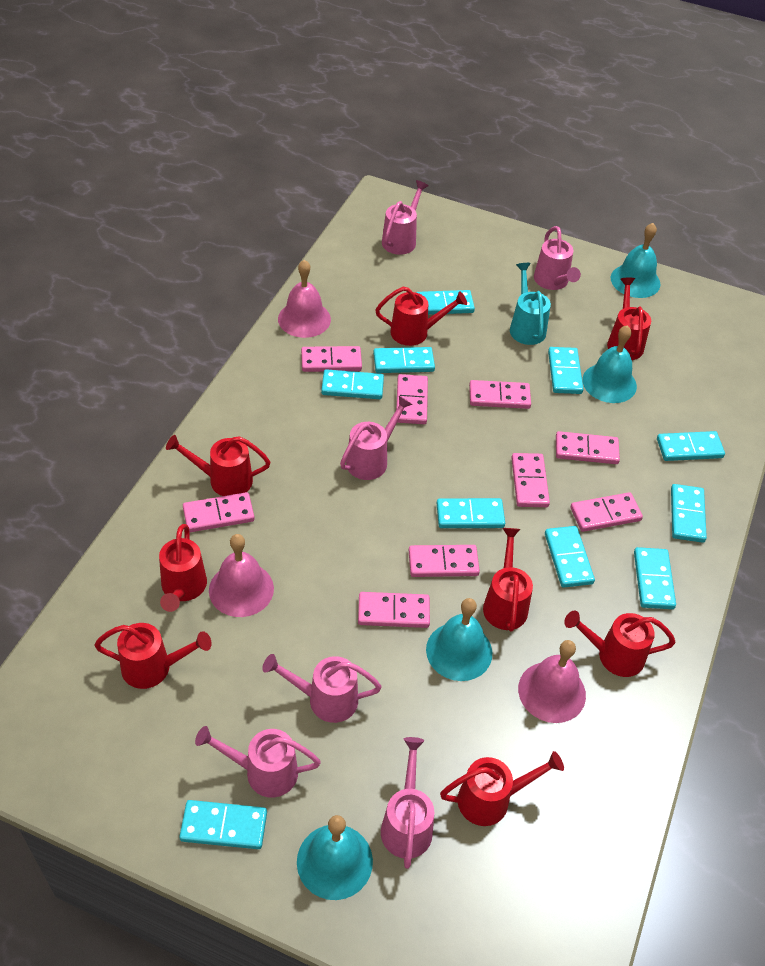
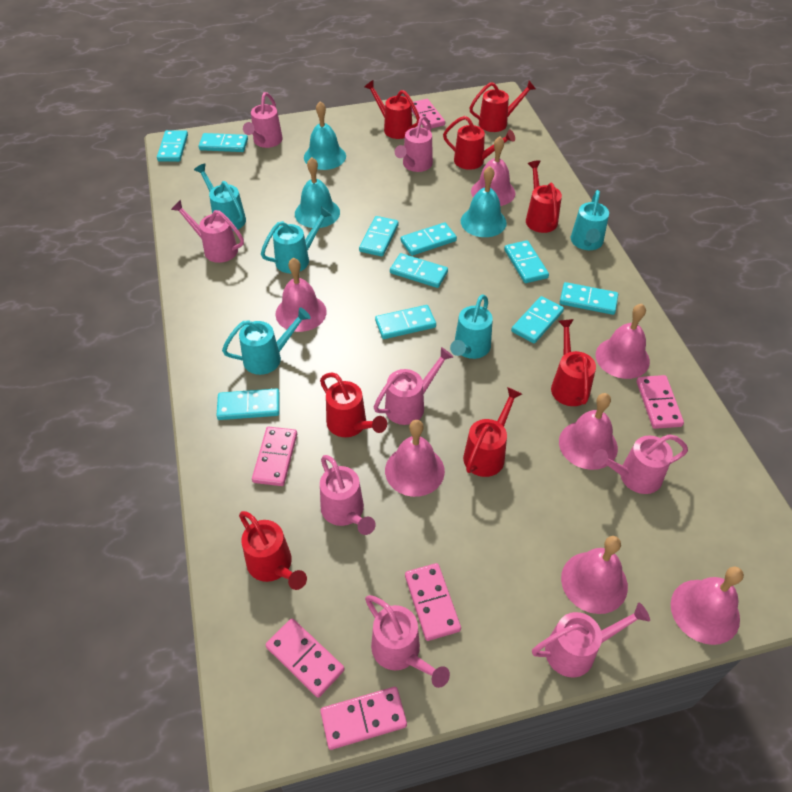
pink bell: [209,534,274,617] [278,260,331,338] [518,640,586,723] = 3 -> [275,258,327,332] [385,420,445,497] [471,137,515,206] [559,393,618,470] [561,536,628,614] [596,304,650,379] [671,566,744,645] = 7
pink domino: [183,492,255,532] [301,346,362,372] [358,592,430,628] [396,374,428,424] [409,545,480,577] [469,380,531,409] [511,453,550,507] [556,431,620,464] [570,492,643,532] = 9 -> [252,427,297,486] [265,618,345,698] [320,687,407,750] [405,563,461,641] [412,99,445,129] [637,375,684,429] = 6
pink watering can: [195,726,321,798] [262,654,382,723] [340,396,413,480] [381,737,434,869] [382,180,429,255] [534,226,581,290] = 6 -> [171,200,244,263] [243,92,283,148] [320,455,376,535] [365,595,450,688] [374,347,453,425] [395,116,433,172] [532,602,650,677] [593,434,688,494] = 8
turquoise bell: [297,815,373,900] [426,598,492,681] [582,325,637,403] [611,223,660,298] = 4 -> [295,157,340,228] [304,101,346,170] [461,166,507,237] = 3
turquoise watering can: [510,263,551,345] = 1 -> [194,164,246,230] [222,307,311,375] [261,206,332,273] [450,294,493,359] [571,190,609,250] = 5

